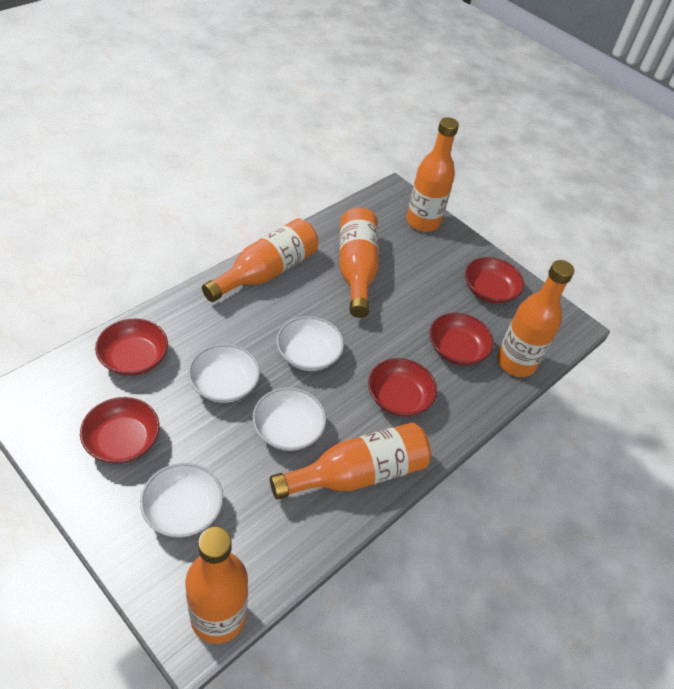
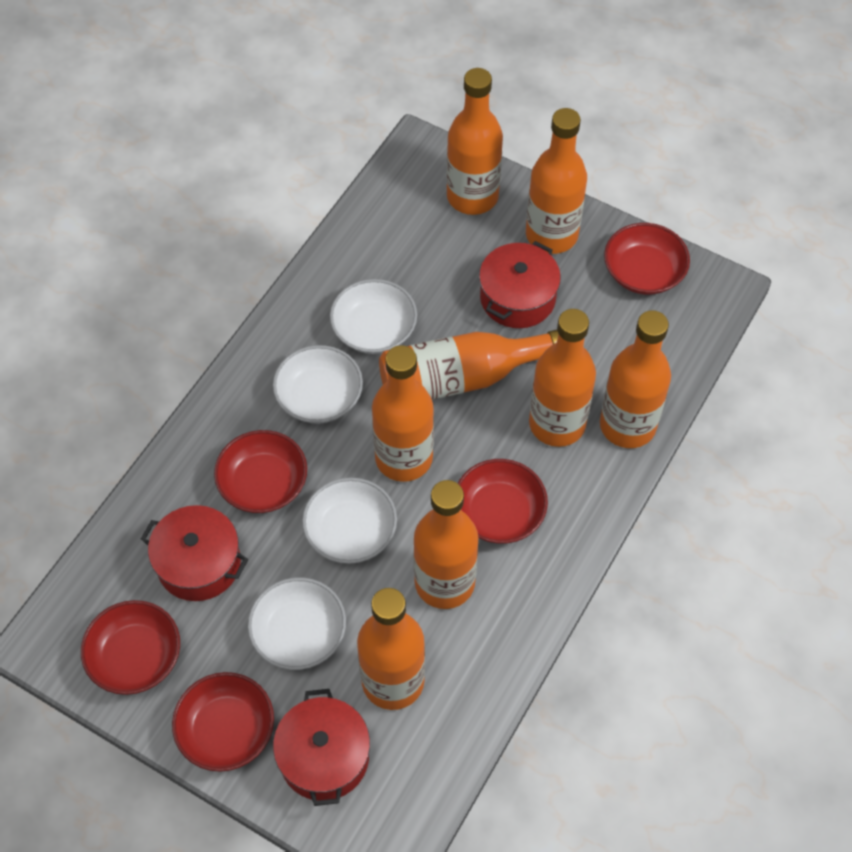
orange bottle: [185,527,248,644] [202,218,318,302] [270,422,431,500] [339,208,379,318] [406,117,459,232] [497,260,574,377] = 6 -> [357,588,425,710] [372,345,434,482] [379,330,558,400] [413,480,479,609] [446,68,503,215] [526,108,587,254] [529,309,596,447] [600,310,671,448] = 8
red pot: none = 0 -> [141,505,248,601] [273,689,370,806] [479,241,561,328] = 3

